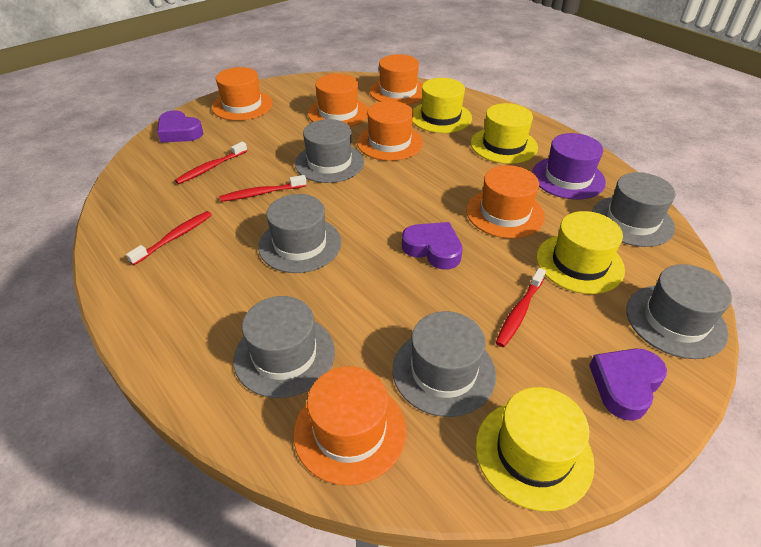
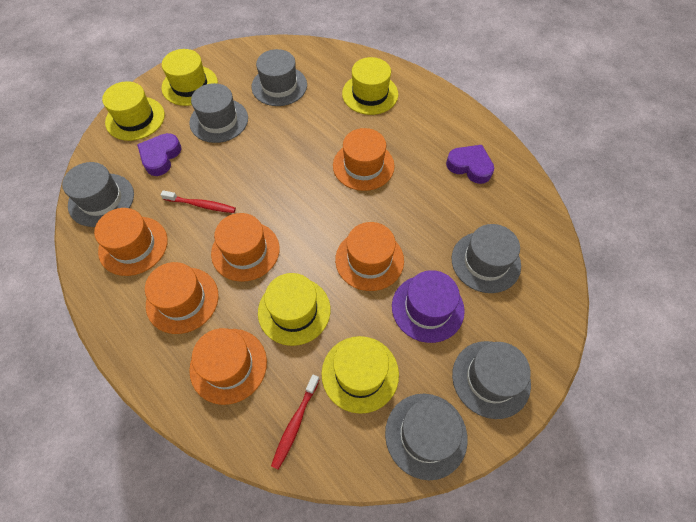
purple heart: [157,110,204,143] [402,222,463,270] [589,348,667,421] = 3 -> [137,133,181,176] [446,145,494,184] = 2
red toothbrush: [126,211,212,265] [175,142,247,184] [219,175,306,202] [496,268,546,347] = 4 -> [161,190,236,213] [271,375,320,470] = 2
yellow hat: [412,78,472,133] [471,103,538,164] [475,387,595,511] [537,211,625,294] = 4 -> [102,81,165,141] [162,49,218,106] [258,273,331,346] [321,336,399,414] [342,57,398,115] = 5

